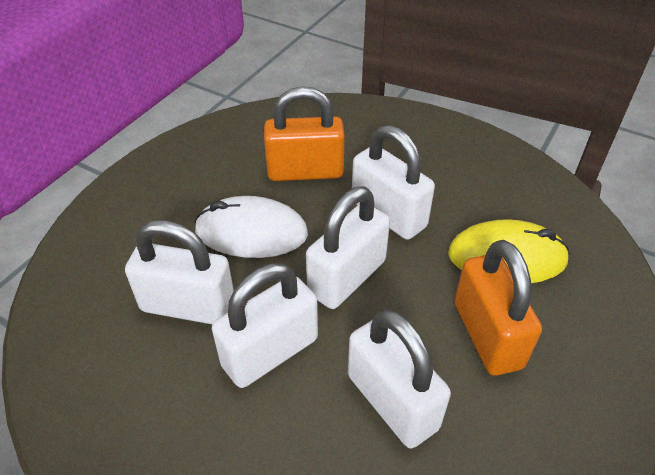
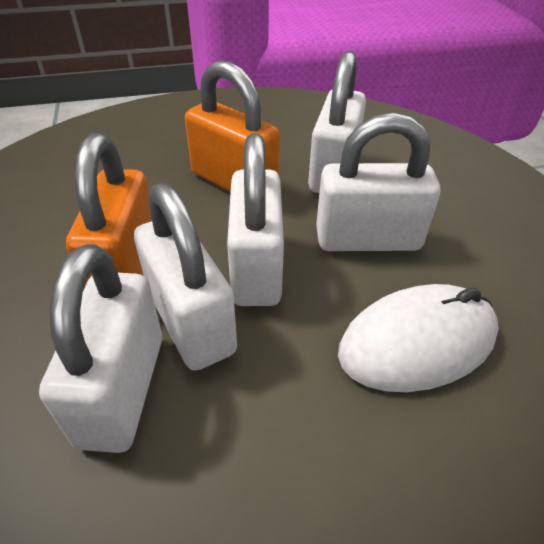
yellow mouse: [448,219,570,283] = 1 -> none = 0

